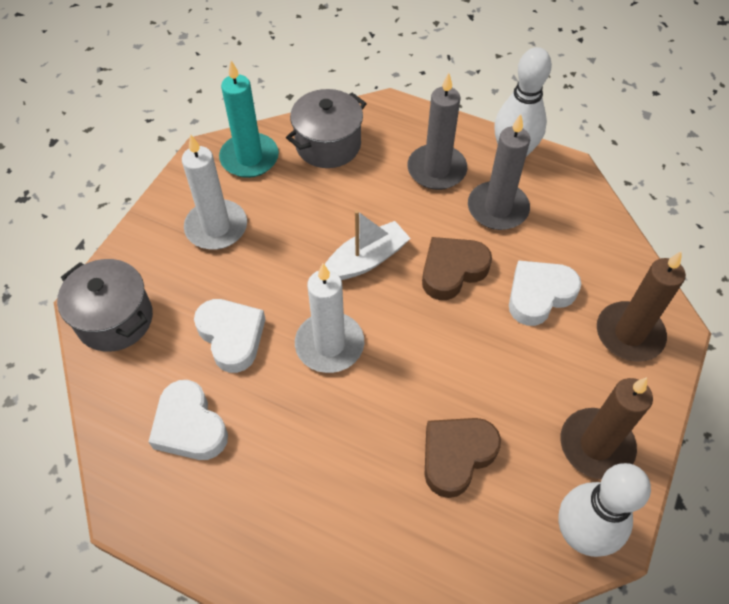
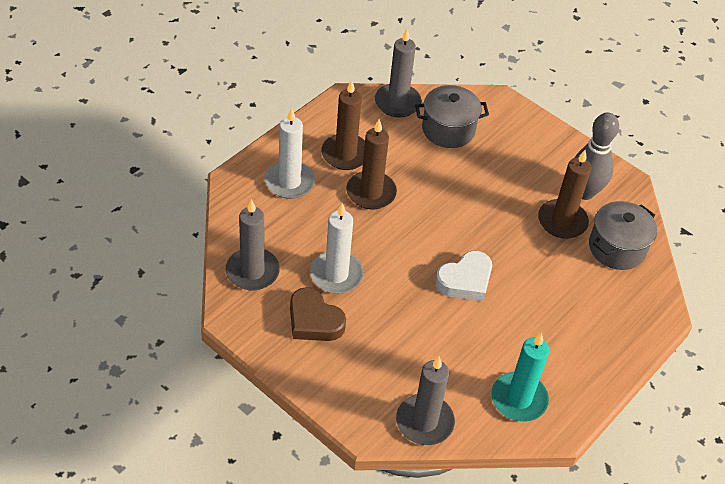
brown candle: [561,377,653,479] [597,251,686,362] = 2 -> [321,80,365,170] [346,119,397,209] [538,149,592,239] = 3
brown heart: [422,237,492,300] [425,418,501,498] = 2 -> [290,287,346,341] = 1
grey bowling pin: none = 0 -> [574,113,619,200] = 1
grey candle: [407,73,467,190] [468,114,530,230] = 2 -> [226,199,280,290] [375,29,422,117] [396,356,455,445] = 3
white boat: [325,210,411,280] = 1 -> none = 0
white bowling pin: [494,47,552,157] [558,463,651,557] = 2 -> none = 0
white heart: [148,380,228,460] [194,299,266,373] [509,260,581,326] = 3 -> [435,251,492,301] = 1

